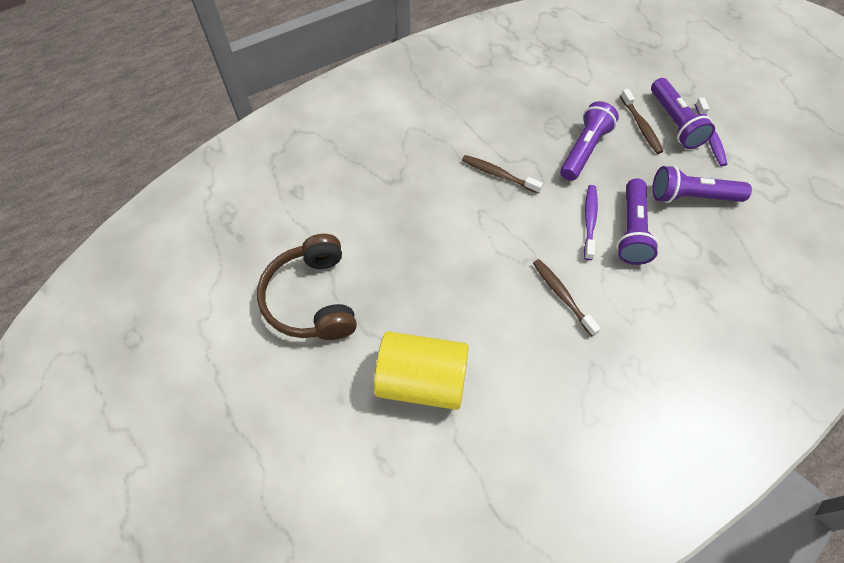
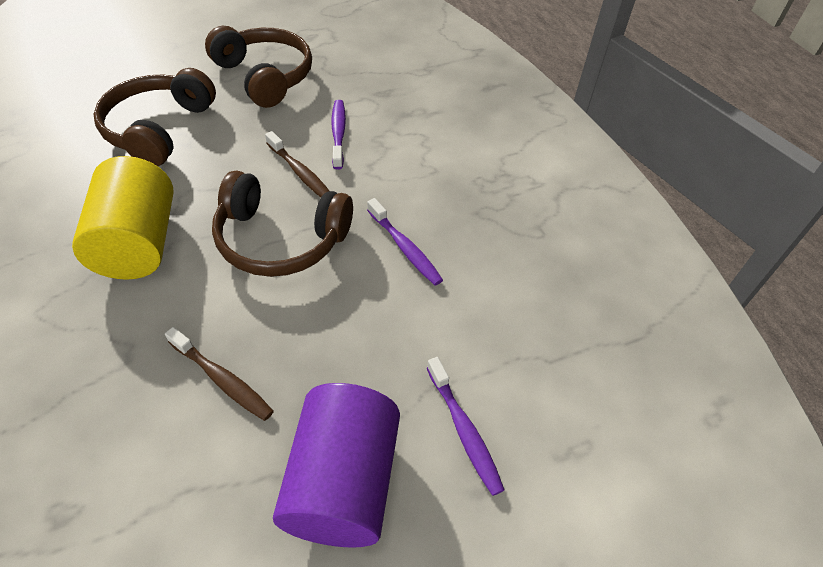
brown headphones: [257,234,357,340] = 1 -> [94,68,216,166] [205,26,312,108] [212,171,353,277] = 3
brown toothbrush: [462,155,543,194] [533,259,601,336] [620,89,663,154] = 3 -> [165,327,274,421] [265,131,329,197] = 2
purple cylinder: none = 0 -> [273,383,400,548] = 1
purple flashlight: [560,101,619,181] [617,178,659,265] [651,78,715,149] [652,166,752,203] = 4 -> none = 0
purple toothbrush: [584,185,598,260] [695,98,728,166] = 2 -> [331,100,346,170] [367,198,443,285] [427,357,504,496] = 3

